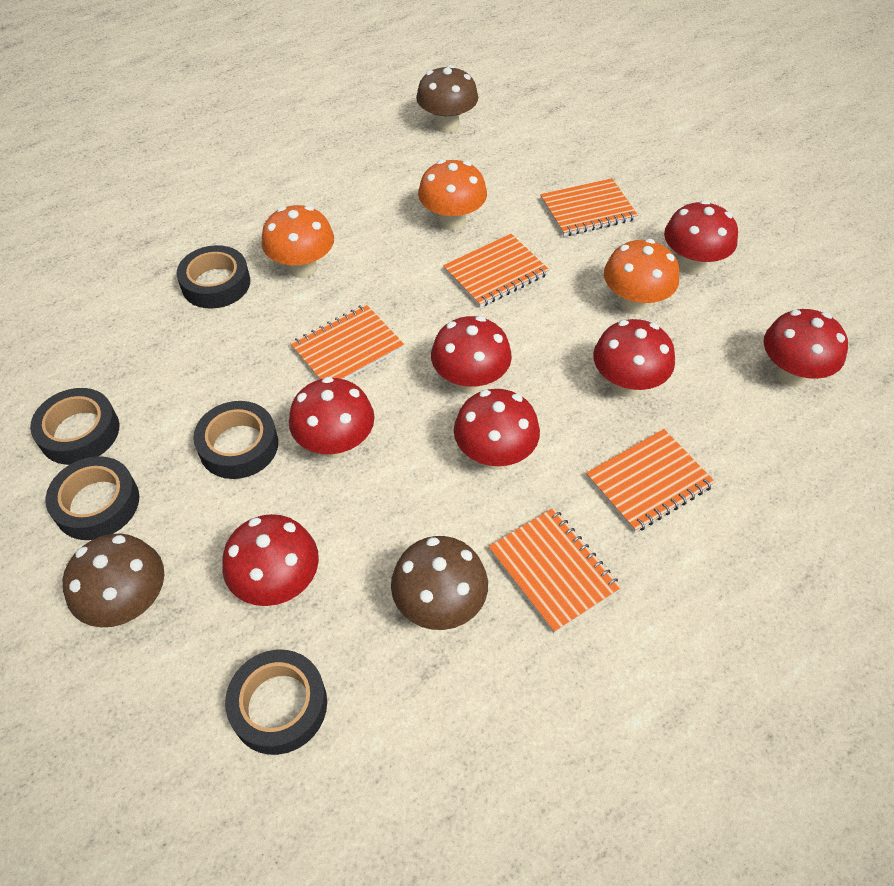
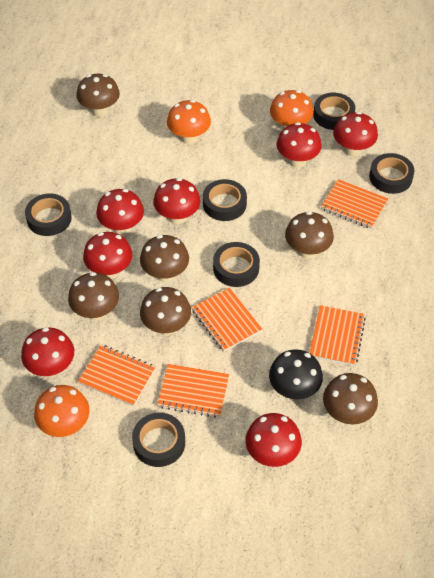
black mushroom: none = 0 -> [269,349,323,400] = 1
black tape: [30,388,119,465] [45,456,139,540] [176,245,250,309] [193,401,278,479] [225,650,327,755] = 5 -> [25,193,72,236] [132,413,185,467] [203,179,247,221] [213,242,260,287] [313,93,355,130] [369,153,414,194] = 6
brown mushroom: [63,534,164,627] [391,536,488,630] [416,65,478,133] = 3 -> [68,272,119,321] [76,74,120,117] [140,235,189,282] [140,287,191,335] [285,211,334,259] [323,373,378,425] = 6

